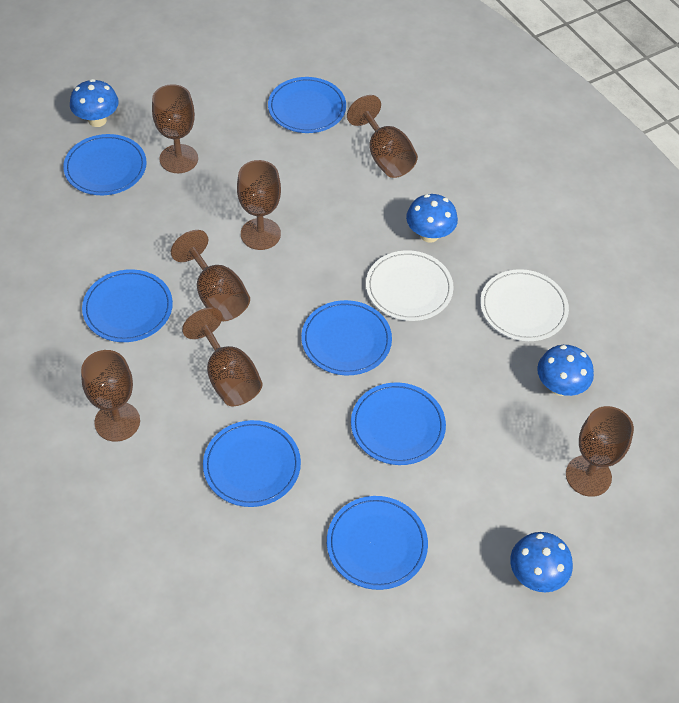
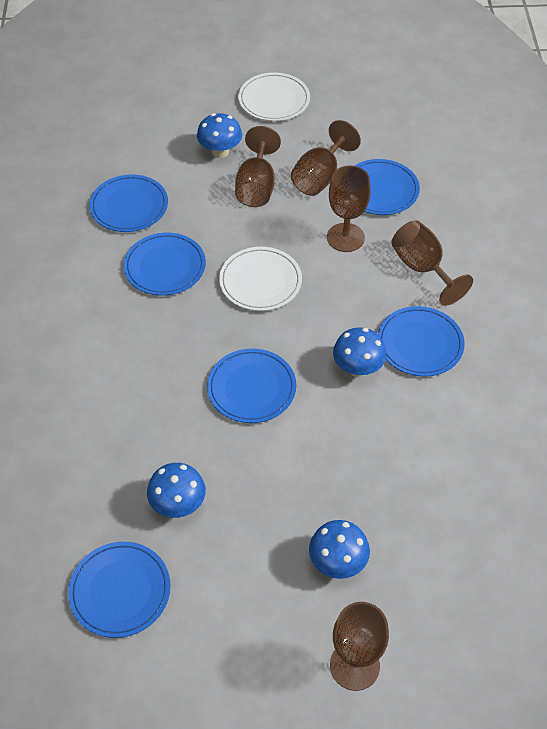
blue plate: [63,134,147,195] [82,269,173,342] [203,420,301,507] [268,77,346,133] [301,300,392,375] [327,496,428,590] [351,382,446,465] = 7 -> [68,542,171,638] [89,174,168,232] [123,233,206,296] [207,348,296,423] [354,159,420,215] [378,306,465,377] = 6
brown goblet: [81,350,140,442] [152,84,198,173] [171,230,250,321] [182,307,263,406] [237,160,281,250] [347,95,418,178] [566,406,634,497] = 7 -> [235,126,281,207] [291,120,361,196] [327,165,370,252] [330,602,389,691] [392,220,473,306] = 5

